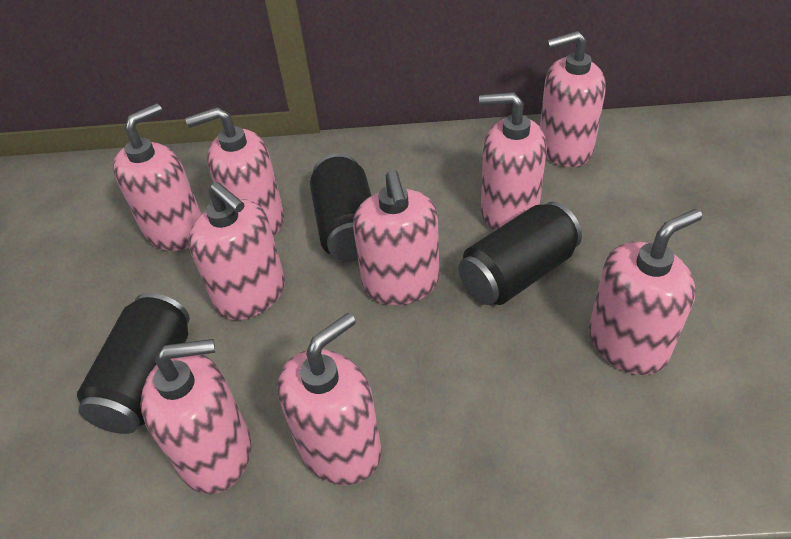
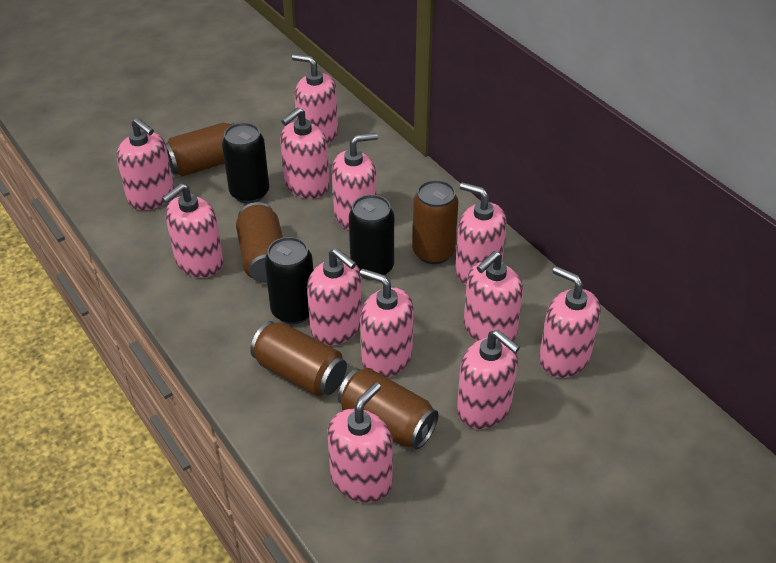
brown can: none = 0 -> [166,123,235,176] [236,202,283,283] [250,321,347,396] [338,368,439,449] [412,180,459,264] = 5
pink soap dispenser: [113,104,201,251] [140,339,251,494] [185,107,284,236] [188,182,285,320] [277,313,382,485] [353,170,439,305] [479,92,547,231] [540,31,606,167] [589,209,702,375] = 9 -> [117,118,174,210] [162,183,223,278] [280,107,330,199] [292,54,338,145] [307,248,362,345] [327,382,393,503] [332,133,378,230] [360,269,414,378] [455,182,507,285] [457,330,520,429] [464,251,523,341] [539,266,601,378] = 12

